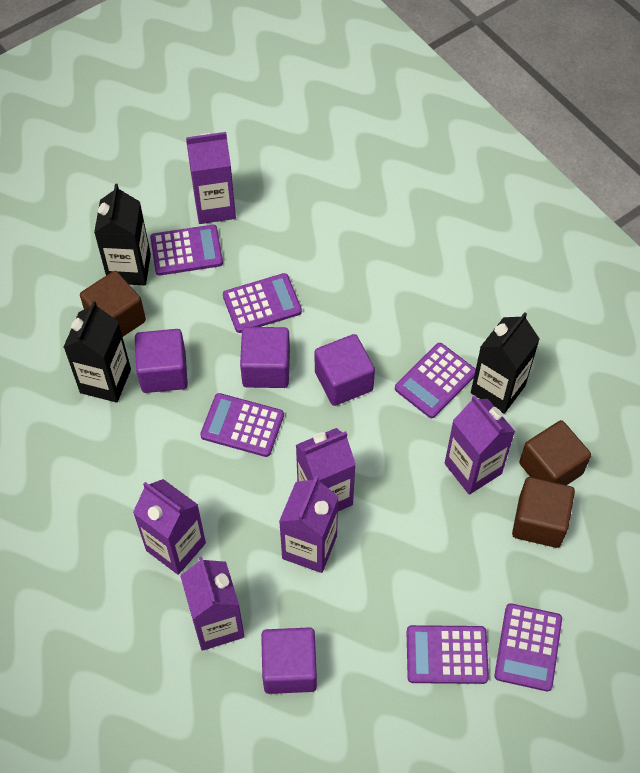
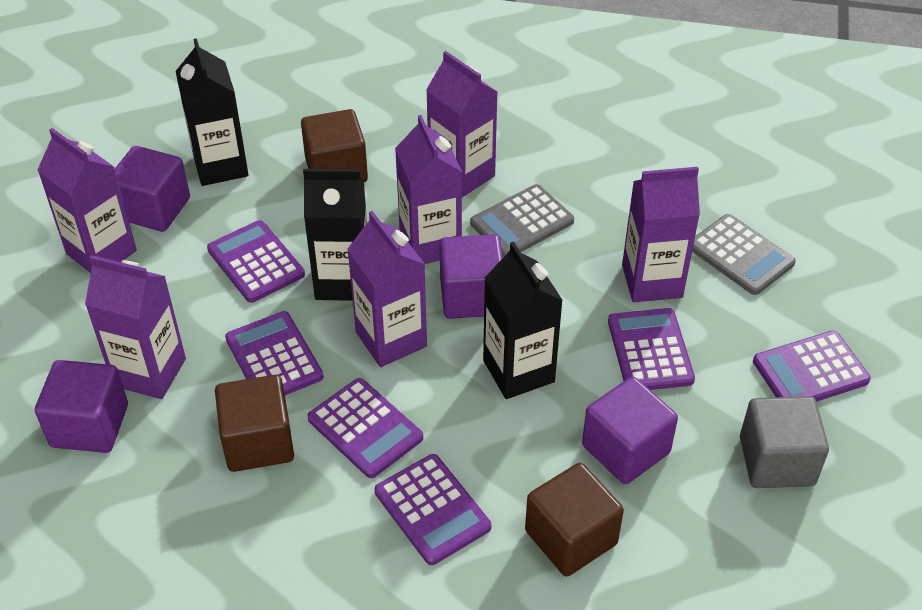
grey calculator: none = 0 -> [470,184,574,257] [692,214,796,295] = 2
grey cube: none = 0 -> [740,396,829,488] = 1

